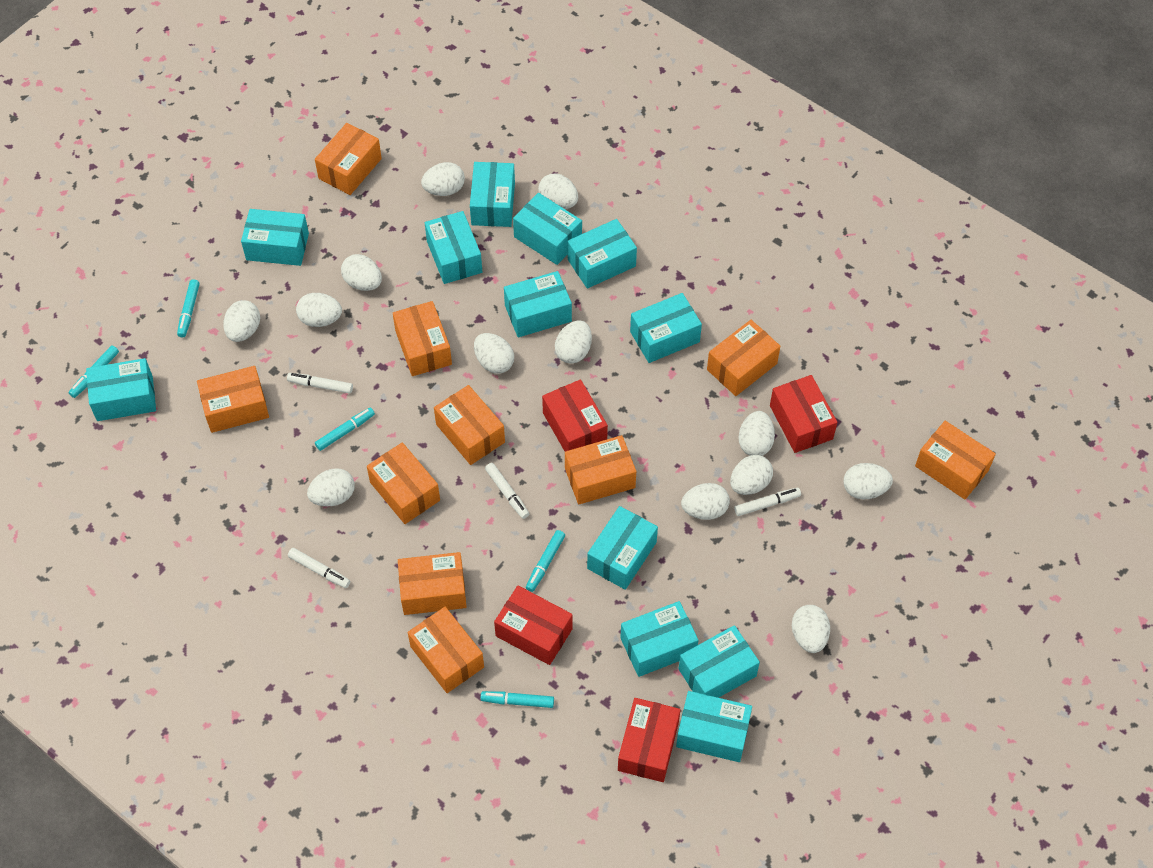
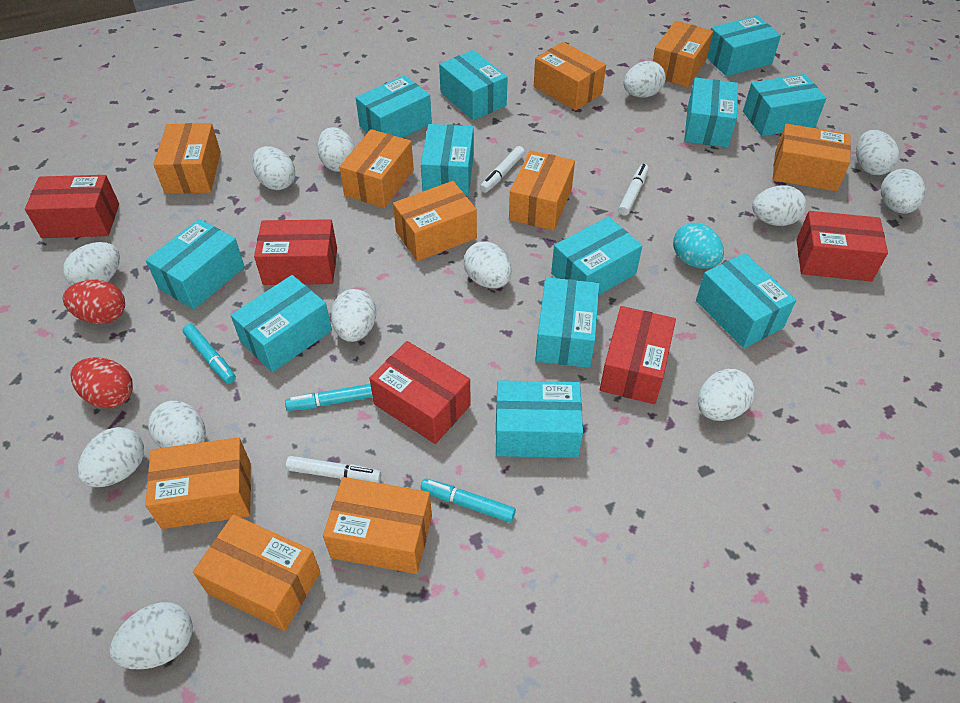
red box: [494,585,573,665] [542,379,608,451] [618,698,681,782] [770,375,837,453] = 4 -> [25,175,119,238] [254,219,337,285] [369,341,471,444] [600,306,676,404] [797,211,888,282] = 5
red egg: none = 0 -> [63,280,125,324] [71,357,133,408] = 2
turquoise egg: none = 0 -> [673,223,724,268] = 1
turquoise marker: [69,345,119,398] [177,279,200,337] [315,407,375,451] [481,691,554,708] [526,530,565,592] = 5 -> [182,324,236,384] [285,384,373,411] [420,479,516,523] = 3
white marker: [287,373,353,393] [288,548,350,588] [485,463,529,519] [734,488,801,516] = 4 -> [286,456,381,483] [480,146,525,193] [618,164,649,216] = 3

